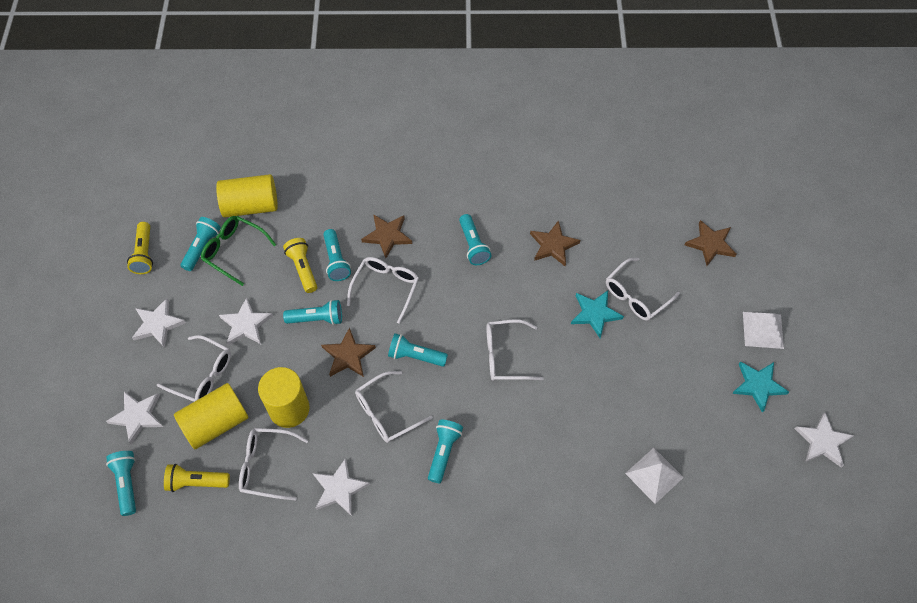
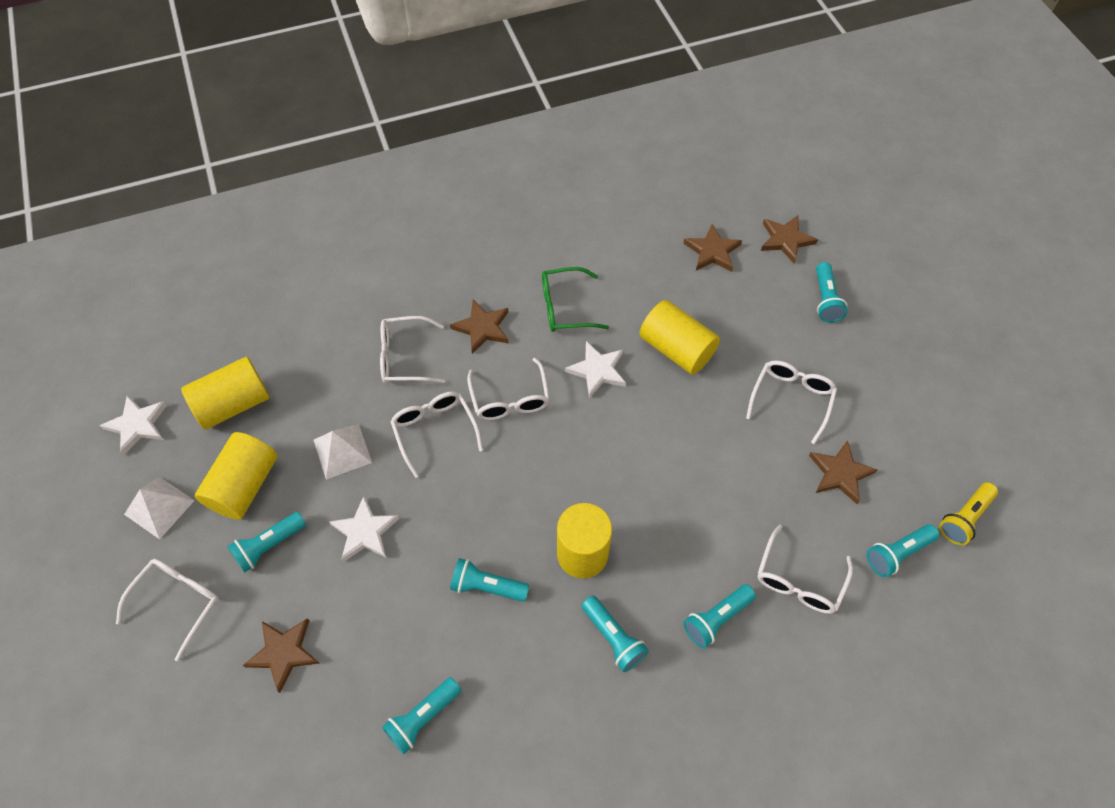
brown star: [321,327,376,377] [361,214,412,258] [530,220,580,266] [685,220,736,266] = 4 -> [243,619,319,693] [450,300,509,354] [683,224,742,272] [761,215,818,263] [809,440,877,504] = 5
turquoise star: [571,290,624,338] [732,362,789,413] = 2 -> none = 0
white star: [106,391,163,444] [132,298,186,348] [219,297,273,345] [313,458,370,516] [795,413,854,468] = 5 -> [100,395,167,456] [329,496,400,562] [565,341,626,398] = 3
yellow cylinder: [174,383,249,449] [216,174,278,218] [258,367,310,428] = 3 -> [181,357,270,430] [195,432,278,520] [557,503,612,579] [639,300,720,375] = 4
yellow flashlight: [127,222,153,274] [164,464,230,492] [283,238,317,293] = 3 -> [939,482,998,545] = 1

